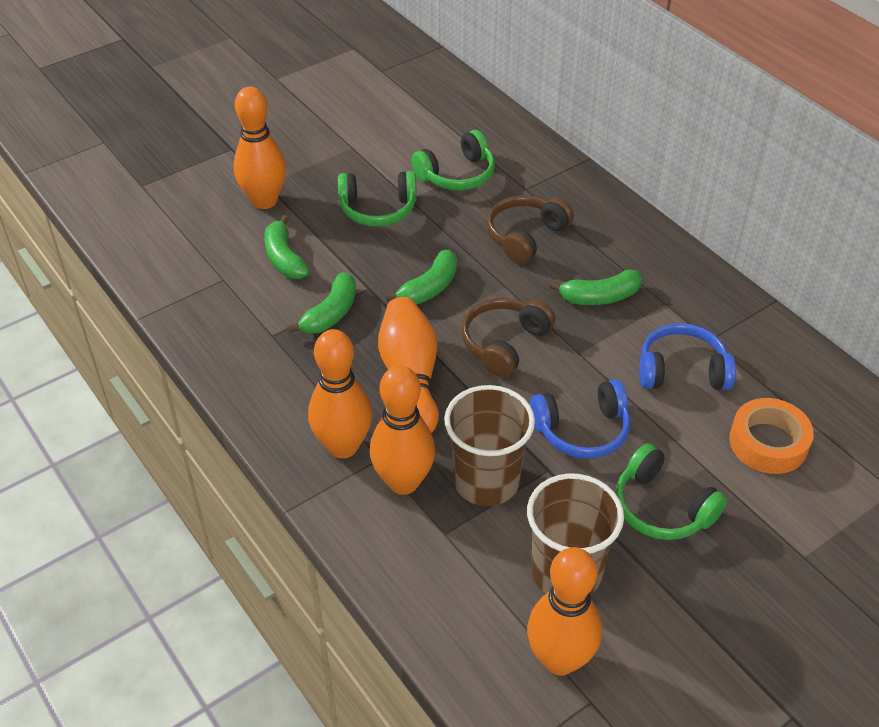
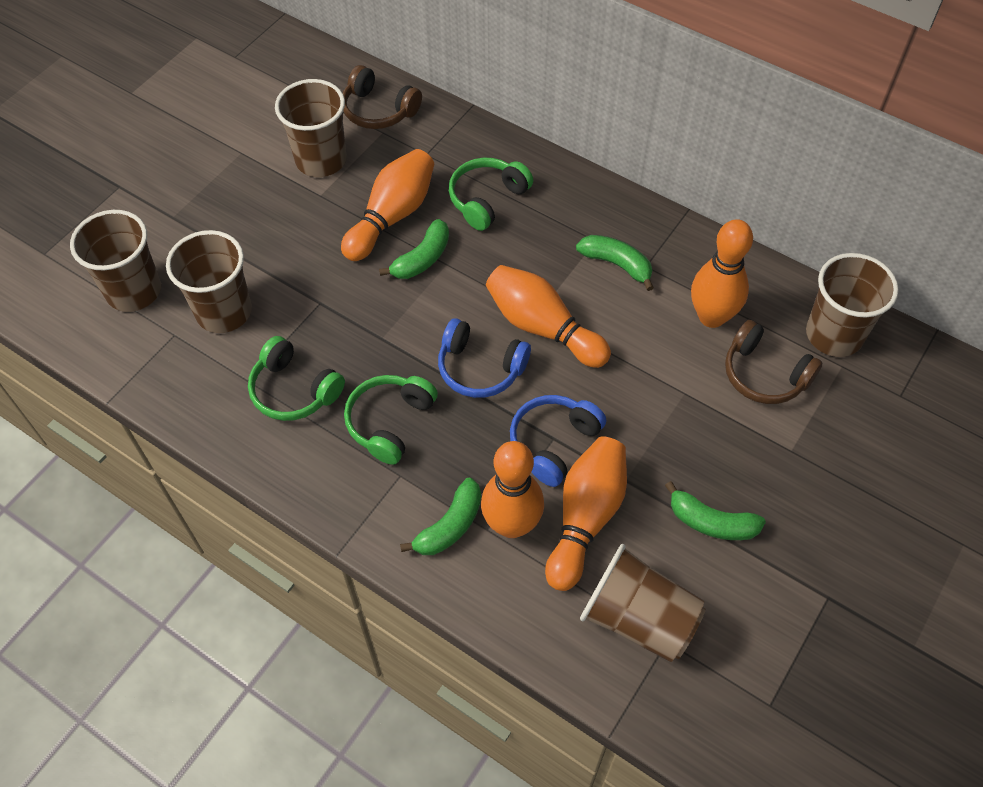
brown cup: [444,385,535,506] [527,473,624,595] = 2 -> [70,210,161,312] [166,230,252,333] [275,79,347,177] [580,544,706,662] [806,253,899,357] = 5
orange tape: [729,398,814,474] = 1 -> none = 0

